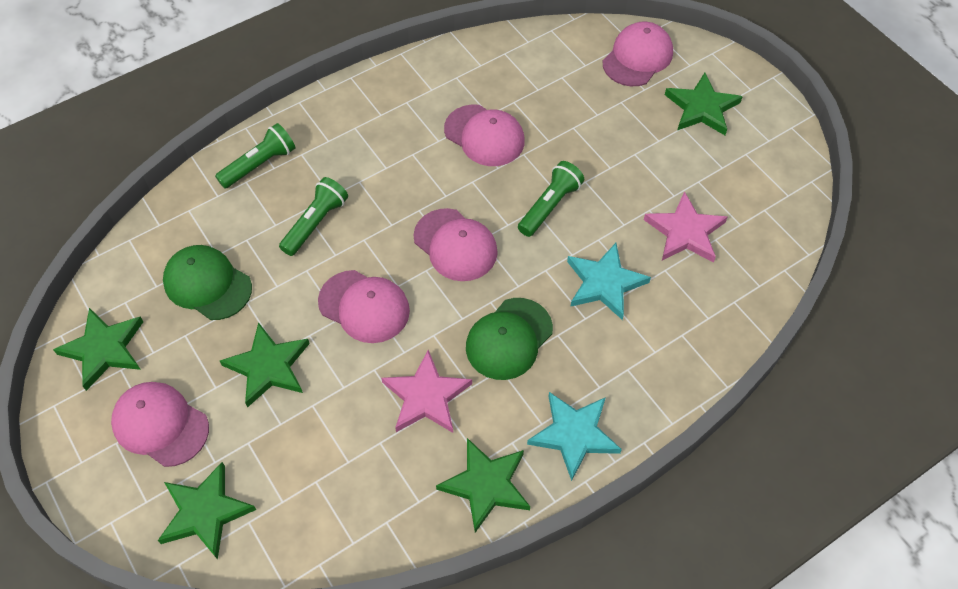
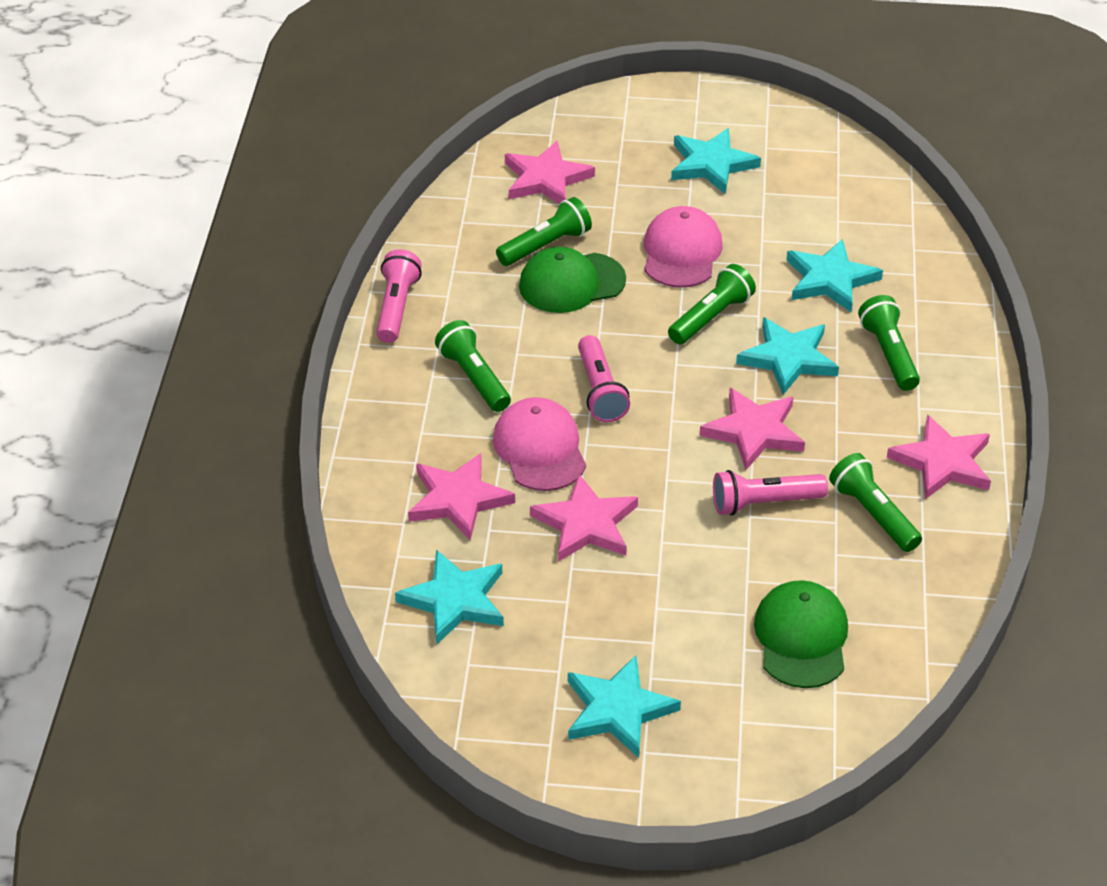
green flashlight: [215,123,295,188] [279,177,348,256] [518,161,584,237] = 3 -> [435,320,511,412] [496,197,592,266] [668,264,756,345] [829,453,922,552] [858,295,920,391] = 5
green star: [53,308,143,391] [158,462,256,560] [220,322,310,407] [436,438,530,533] [665,73,743,135] = 5 -> none = 0
pink cap: [111,382,209,467] [318,270,410,343] [414,208,498,281] [444,104,525,166] [603,22,673,86] = 5 -> [493,397,586,491] [644,206,723,288] = 2
pink flashlight: none = 0 -> [376,249,422,343] [578,335,630,422] [713,470,828,516] = 3
pink star: [381,350,472,433] [644,191,727,263] = 2 -> [408,453,515,540] [505,141,595,204] [530,474,638,562] [700,388,805,470] [887,415,991,499] = 5
turquoise star: [527,392,622,481] [567,243,651,320] = 2 -> [395,550,504,645] [568,655,681,758] [671,128,761,194] [736,317,839,395] [786,239,883,312] = 5

